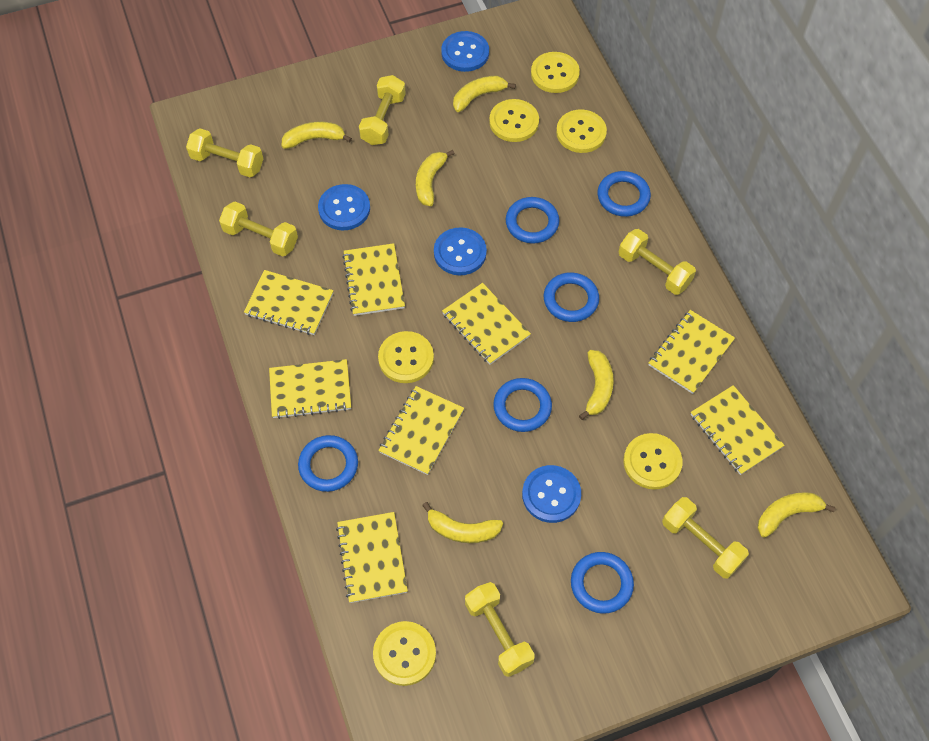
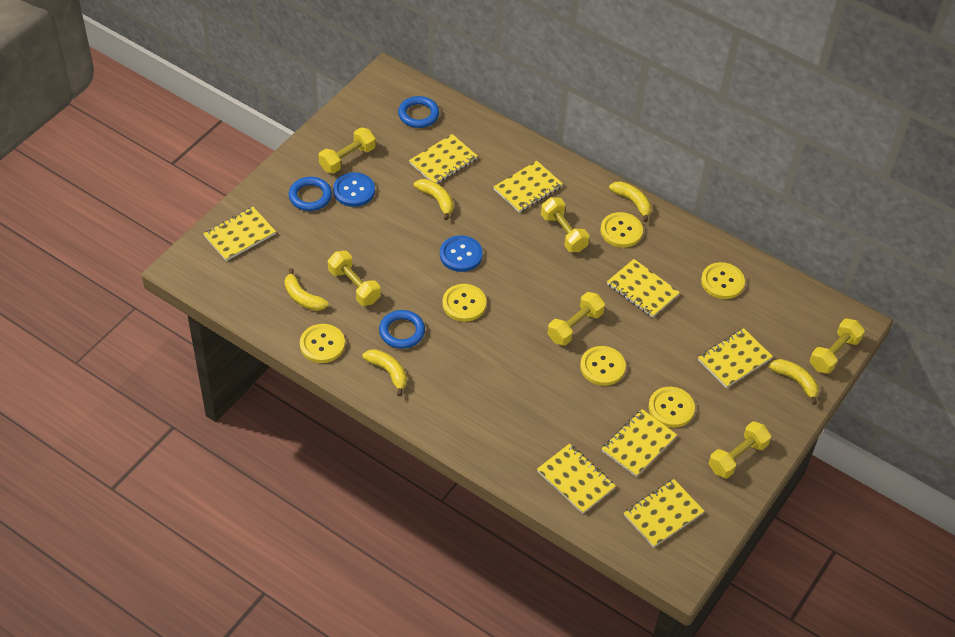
blue button: [318,184,370,230] [434,227,487,275] [441,31,489,72] [522,465,581,523] = 4 -> [333,172,375,207] [440,236,483,272] = 2
blue ring: [298,435,358,492] [493,378,552,432] [506,197,559,244] [543,272,599,322] [571,552,634,614] [598,171,651,217] = 6 -> [289,177,332,211] [379,310,425,349] [398,96,439,128] = 3
yellow banana: [282,122,352,149] [416,150,455,206] [422,502,503,543] [453,76,516,112] [579,350,614,420] [757,492,836,538] = 6 -> [284,268,329,311] [362,349,407,396] [414,179,454,220] [609,181,652,222] [768,359,819,405] = 5

